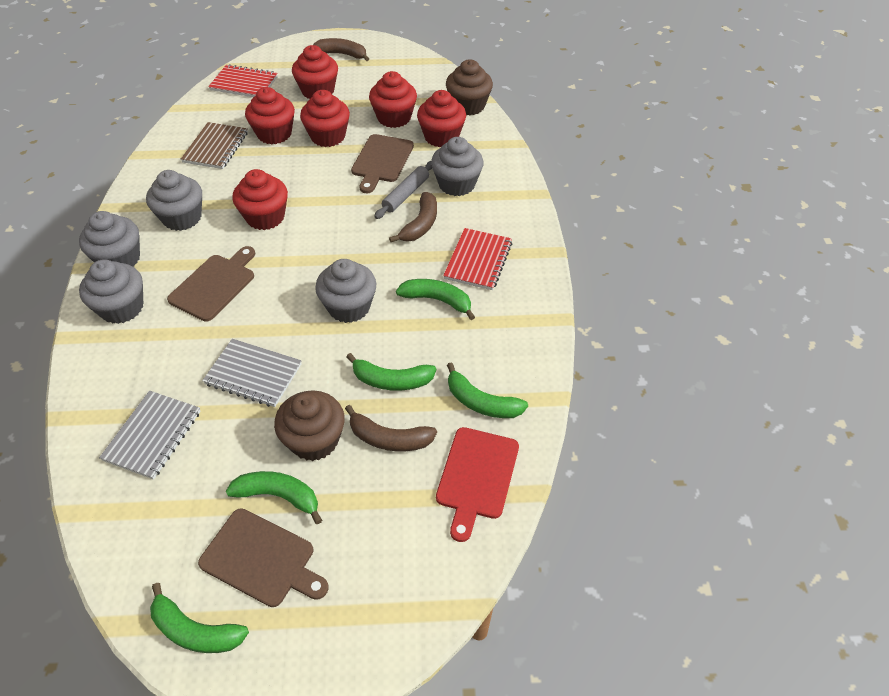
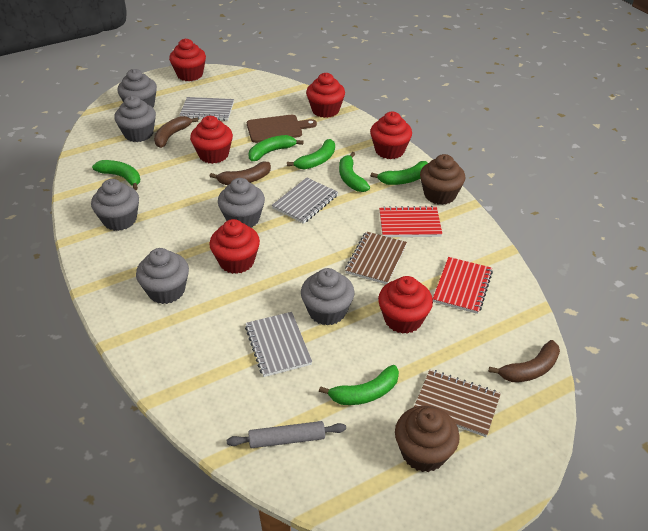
brown cutting board: [167,246,255,322] [198,508,329,607] [351,134,414,193] = 3 -> [247,115,317,143] = 1
brown notebook: [181,122,248,169] = 1 -> [345,231,407,284] [414,370,501,437] = 2
green banana: [150,583,249,653] [226,471,322,524] [346,353,436,391] [396,279,475,320] [447,362,528,418] = 5 -> [92,160,140,190] [248,135,304,161] [287,139,335,170] [319,365,399,405] [339,152,370,192] [371,161,428,185] = 6
grey cupcake: [79,211,140,267] [79,260,143,324] [146,170,202,231] [315,259,376,323] [431,137,484,196] = 5 -> [91,179,139,231] [114,96,156,142] [117,69,157,107] [136,248,189,304] [218,178,265,228] [301,268,355,326] = 6
grey notebook: [99,391,201,480] [202,339,302,407] = 2 -> [179,97,234,121] [245,312,312,377] [272,177,338,224] = 3
red cutting board: [436,427,519,542] = 1 -> none = 0

